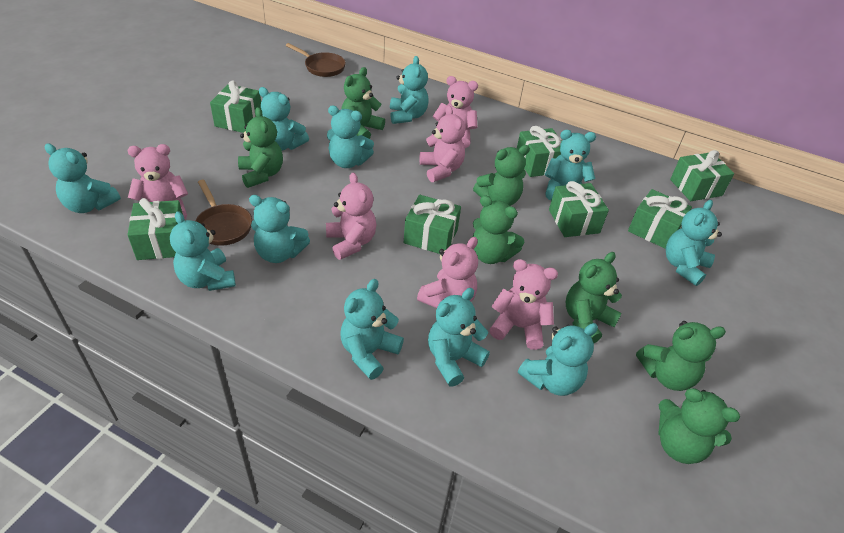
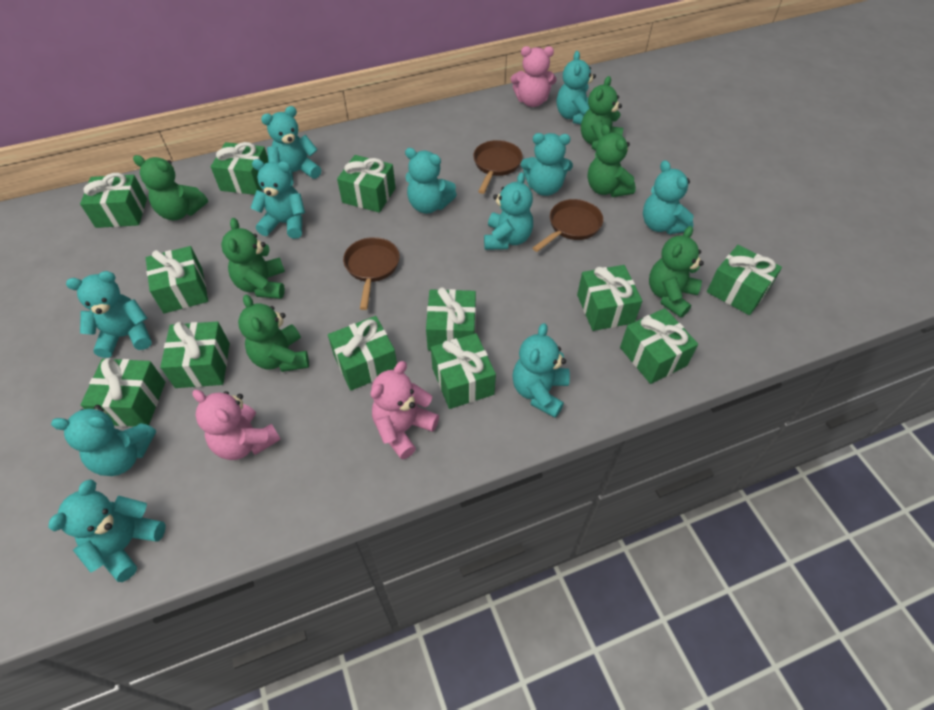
brown pan: [195,180,252,246] [286,43,346,77] = 2 -> [343,237,400,310] [473,140,523,194] [533,199,603,252] = 3
green gift: [128,198,183,260] [210,80,261,133] [404,195,461,254] [517,126,562,177] [549,181,609,237] [628,189,692,249] [670,150,734,201] = 7 -> [80,173,147,228] [81,358,165,427] [146,246,208,313] [160,321,230,388] [211,142,268,195] [328,316,397,391] [337,155,396,213] [426,287,476,351] [431,333,496,409] [577,265,642,331] [620,308,698,384] [707,245,782,315] = 12
green teddy bear: [238,107,283,188] [342,67,385,139] [473,145,530,206] [473,195,524,264] [566,252,622,343] [636,321,726,391] [659,388,740,464] = 7 -> [133,155,208,220] [221,218,285,299] [238,295,309,372] [581,76,623,150] [588,124,636,197] [649,226,704,318] = 6
pink teddy bear: [128,144,188,219] [326,173,376,260] [417,237,478,308] [419,105,465,182] [432,76,478,148] [489,259,558,350] = 6 -> [192,390,281,460] [371,361,439,460] [511,46,556,107] = 3

